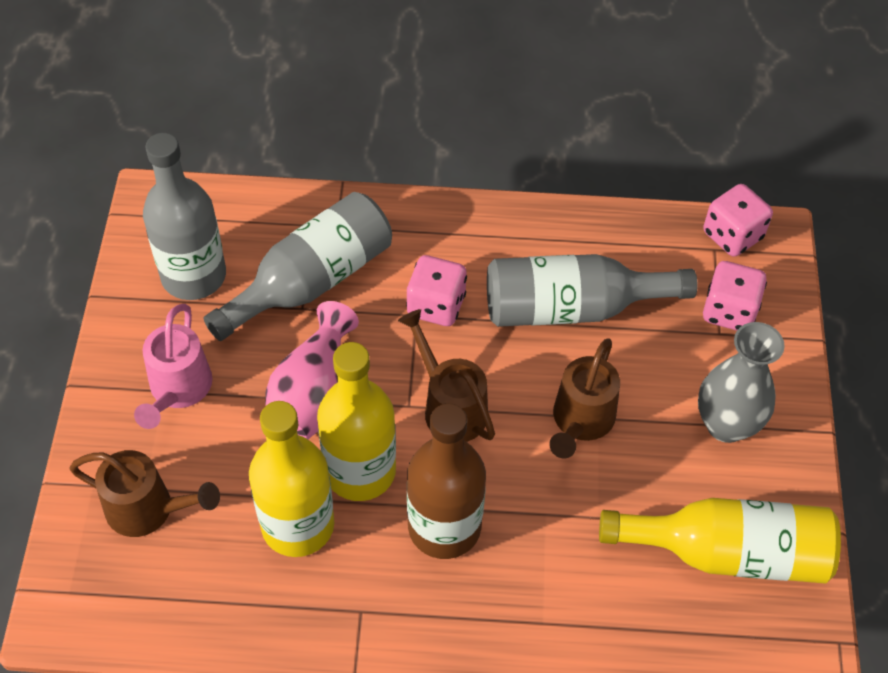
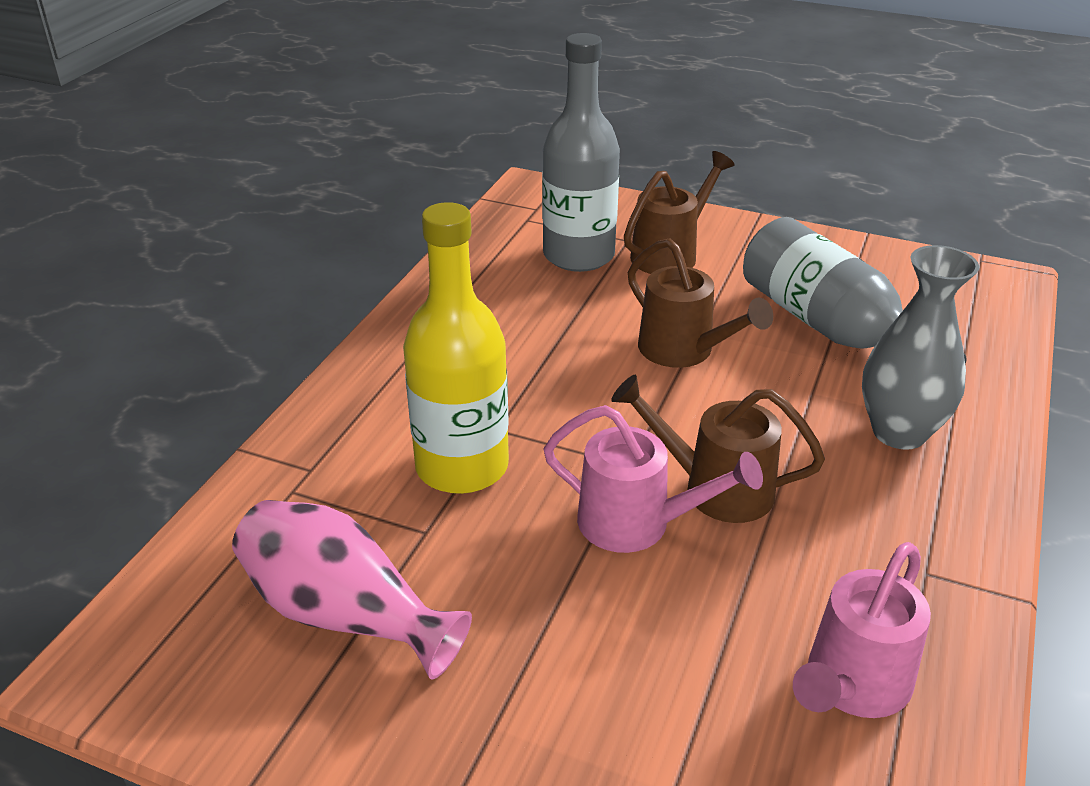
brown bottle: [407,403,486,559] = 1 -> none = 0
grey bottle: [143,133,226,300] [204,192,392,341] [487,254,698,327] = 3 -> [542,33,620,272] [743,217,967,364] = 2
pink dice: [406,255,467,326] [703,261,767,331] [704,184,773,257] = 3 -> none = 0
pink watering can: [134,304,212,429] = 1 -> [543,405,763,553] [793,542,931,718] = 2
yellow bottle: [249,401,334,557] [317,342,396,501] [599,498,841,584] = 3 -> [403,202,509,494] = 1

